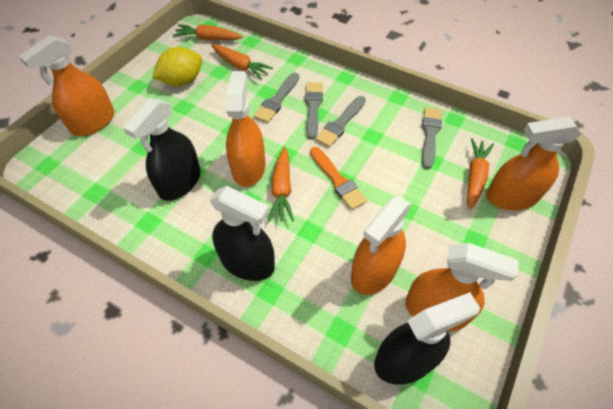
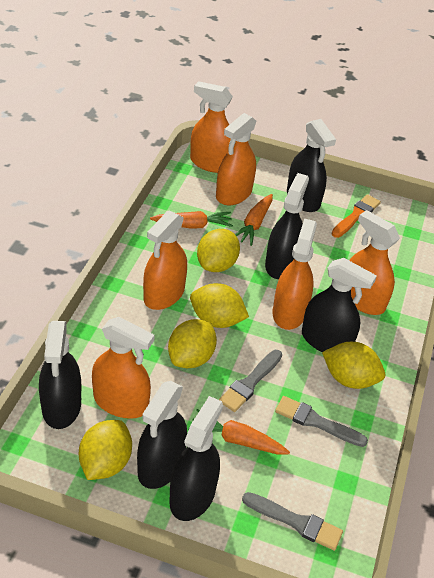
black spray bottle: [123,98,201,201] [210,186,275,281] [374,292,480,384] = 3 -> [39,321,81,429] [137,381,187,489] [169,396,223,521] [265,173,309,279] [287,119,336,212] [302,258,377,352] = 6
grey brush: [254,73,299,123] [305,82,323,139] [315,96,366,147] [422,107,442,169] = 4 -> [219,350,282,412] [242,492,343,551] [275,396,368,447] = 3
orange carrot: [173,24,243,40] [211,44,273,79] [268,147,294,222] [467,138,494,209] = 4 -> [150,211,233,228] [188,409,290,455] [235,194,273,246] = 3
orange spray bottle: [19,35,114,136] [226,71,265,187] [351,196,412,295] [405,243,519,332] [486,117,581,210] = 5 -> [92,317,155,419] [143,210,187,310] [190,81,233,173] [216,113,256,205] [273,218,317,330] [349,210,400,315] = 6
yellow lemon: [153,47,202,86] = 1 -> [79,420,132,480] [168,319,217,368] [190,283,249,328] [197,229,240,272] [322,342,385,389] = 5

